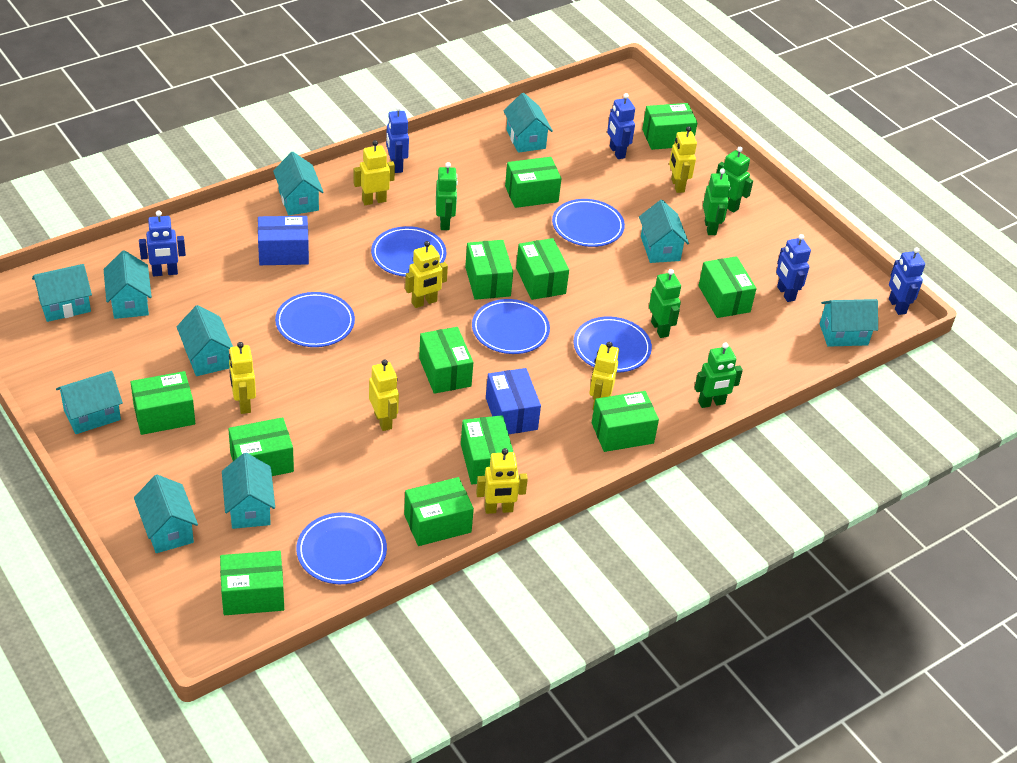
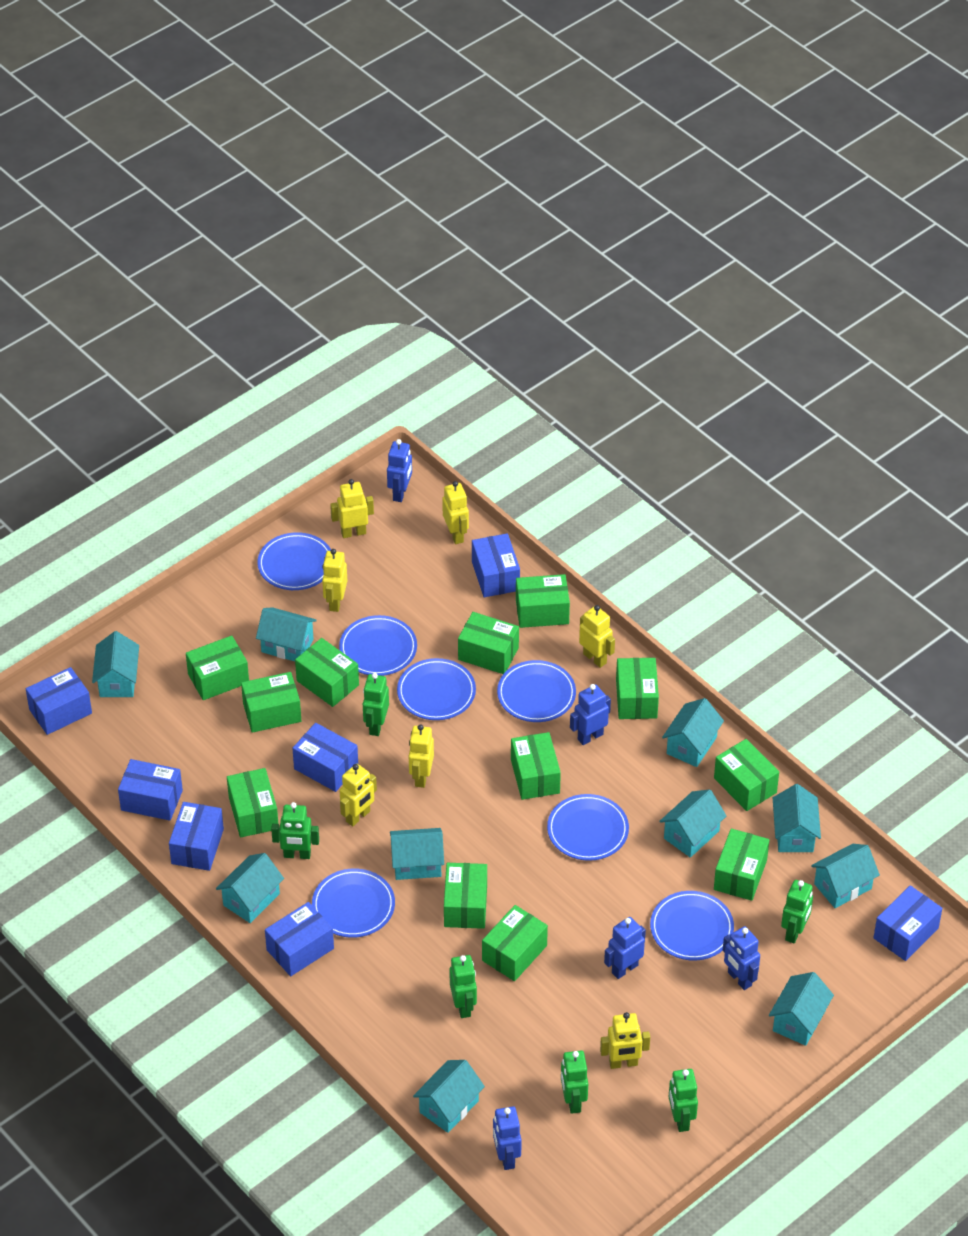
blue box: [258,216,309,265] [486,368,541,434] = 2 -> [26,667,92,735] [118,759,183,821] [169,802,224,871] [265,902,334,976] [292,723,358,792] [472,533,520,597] [874,885,942,961] = 7
blue plate: [275,292,355,347] [297,512,387,584] [371,226,446,277] [472,299,550,354] [552,199,625,247] [574,316,652,372] = 6 -> [257,532,331,590] [312,868,395,938] [339,615,417,676] [397,658,476,720] [497,660,576,722] [547,794,629,861] [650,891,734,961] = 7
green robot: [436,162,458,230] [649,269,681,338] [694,343,743,408] [703,168,730,235] [717,147,753,213] = 5 -> [271,802,319,859] [363,673,389,736] [449,955,477,1018] [561,1050,588,1114] [669,1069,698,1132] [781,880,813,943] = 6

